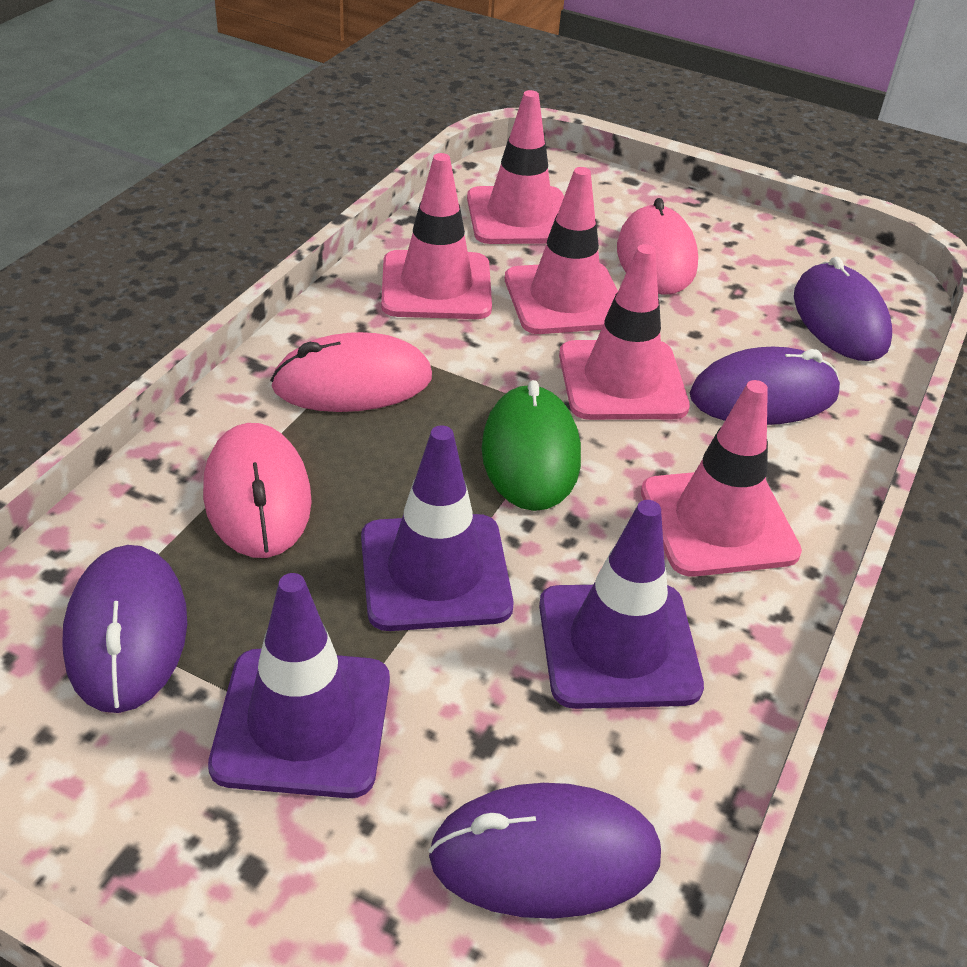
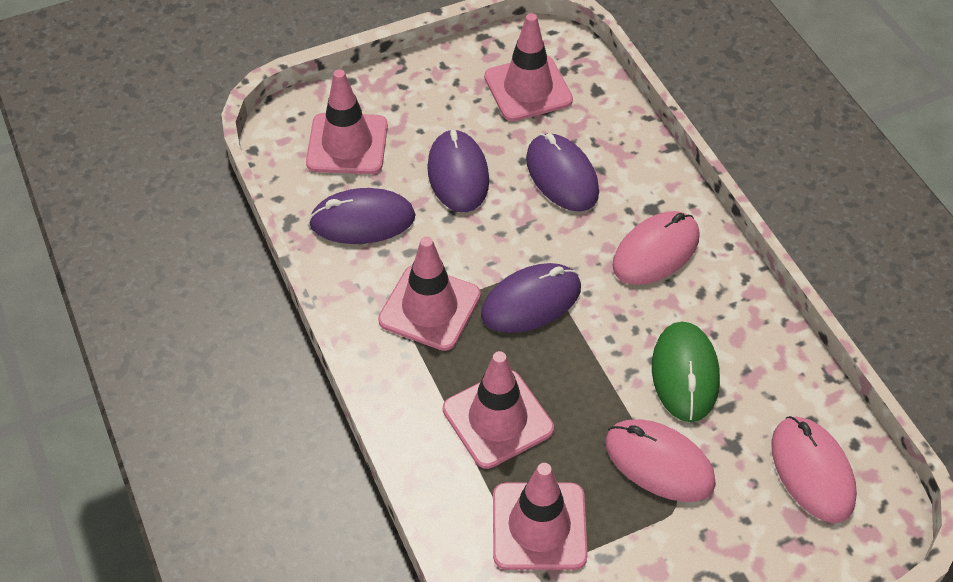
purple traffic cone: [208,573,390,798] [361,425,514,631] [539,500,704,709] = 3 -> none = 0

